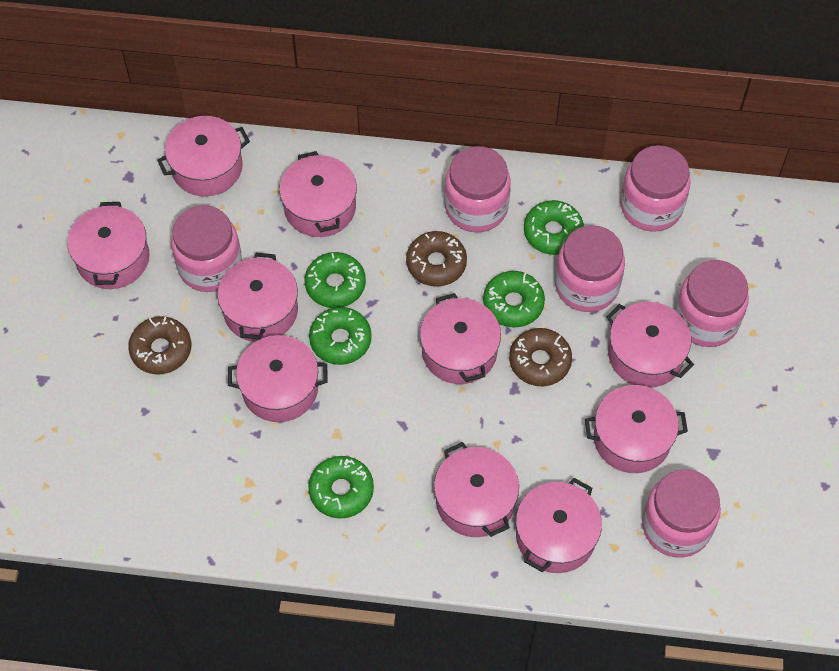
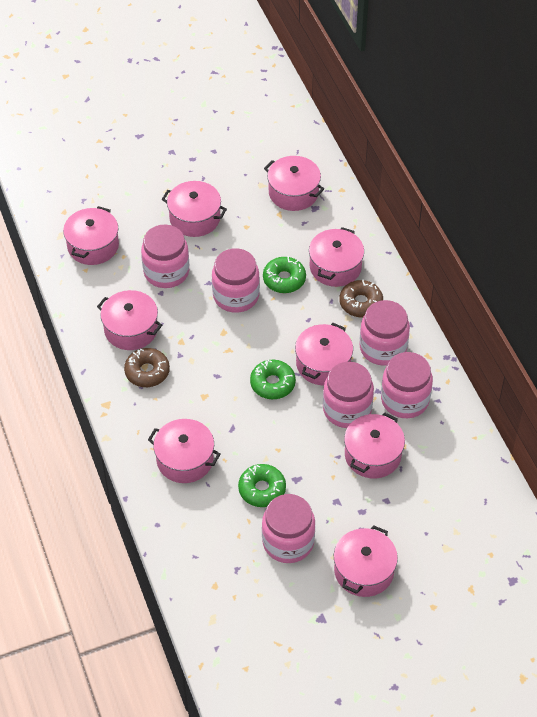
brown donut: [128,316,191,374] [406,231,467,287] [509,328,572,386] = 3 -> [124,348,170,387] [339,279,383,317] = 2
green donut: [305,252,366,308] [308,456,374,519] [309,307,372,365] [483,271,545,327] [524,200,584,255] = 5 -> [238,464,286,507] [250,360,296,399] [263,256,306,293] = 3
pink pot: [67,202,150,289] [157,116,250,197] [217,253,298,342] [228,335,328,422] [279,151,357,237] [420,293,501,384] [434,442,519,537] [516,478,602,573] [585,385,688,473] [606,302,694,388] = 10 -> [63,206,119,265] [97,290,162,350] [148,419,220,483] [162,181,227,237] [264,156,324,211] [295,323,353,385] [309,227,364,287] [334,525,398,597] [344,412,405,479] = 9

